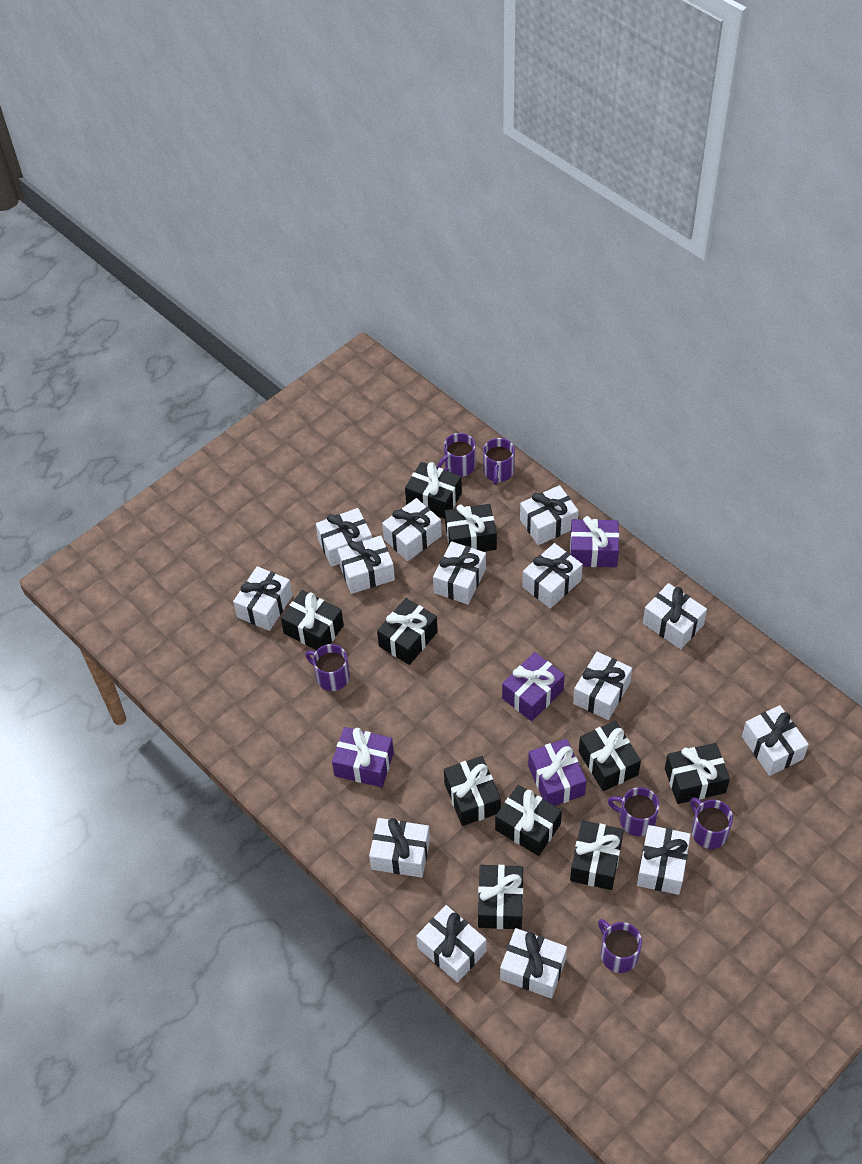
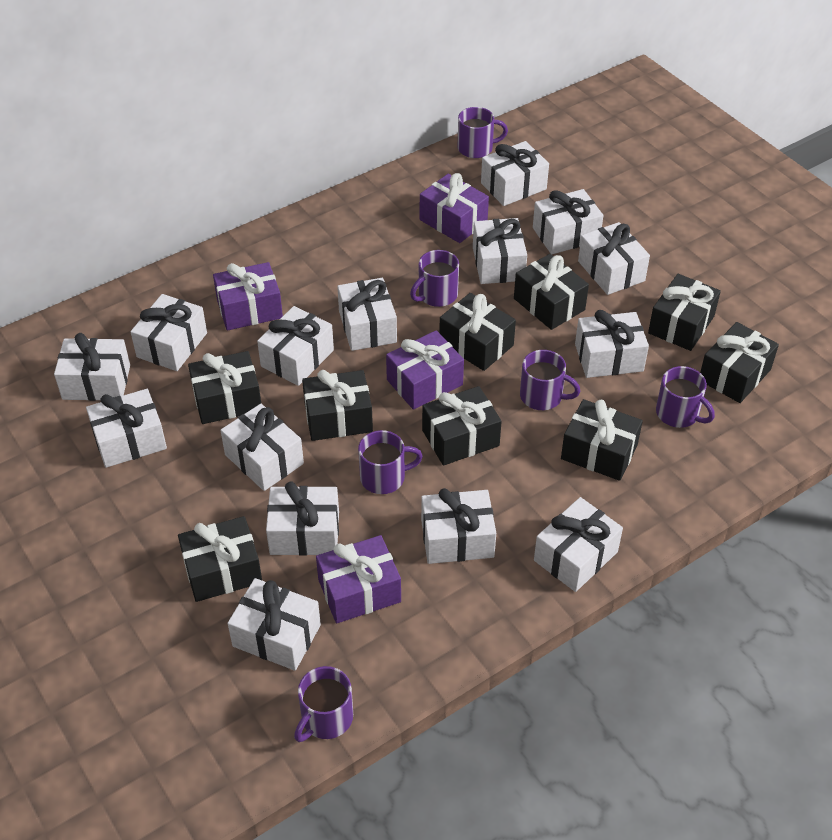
black gift: [281,590,344,650] [377,598,438,665] [405,462,462,519] [444,756,501,826] [445,504,497,552] [478,865,523,929] [495,785,562,856] [570,820,624,890] [579,721,641,791] [665,743,730,804] = 10 -> [178,516,262,602] [188,351,261,424] [302,370,373,441] [422,386,502,466] [439,293,516,371] [514,254,589,330] [561,399,643,481] [648,274,721,351] [700,322,779,403] = 9
white gift: [233,566,293,631] [316,508,372,567] [337,535,395,594] [369,818,430,878] [382,498,442,561] [417,905,486,983] [433,541,486,605] [500,928,567,998] [520,485,579,545] [522,543,583,608] [573,652,632,720] [637,825,691,895] [643,583,707,649] [742,705,809,776] = 14 -> [54,333,130,401] [86,389,167,468] [131,294,207,371] [221,404,304,491] [228,578,321,671] [257,306,334,386] [266,481,339,556] [337,278,397,351] [421,488,496,564] [473,218,527,284] [481,141,549,206] [533,189,604,254] [534,497,623,592] [575,310,649,378] [578,222,650,295] = 15

